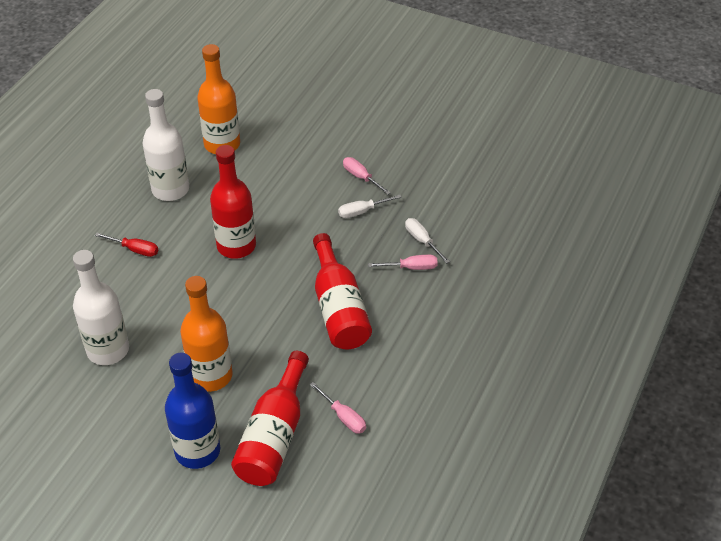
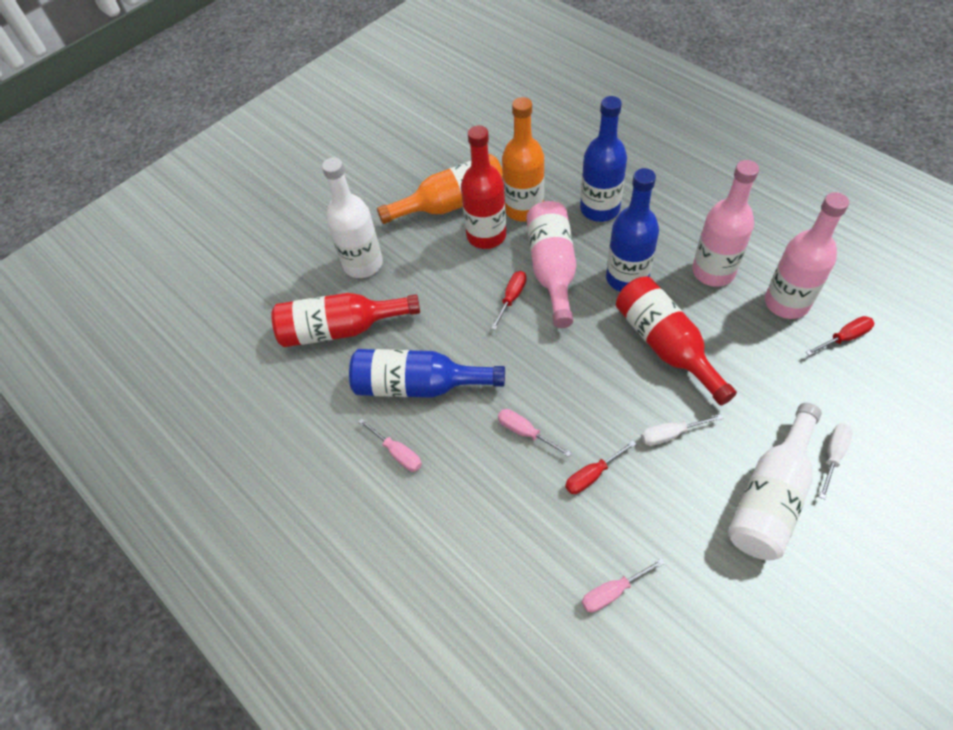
blue bottle: [165,353,220,469] = 1 -> [349,349,505,398] [580,96,627,222] [606,168,659,292] = 3
pink bottle: none = 0 -> [526,201,576,328] [692,160,759,287] [765,192,849,319] = 3
red screwdriver: [95,233,158,257] = 1 -> [491,271,527,330] [565,440,636,494] [806,316,874,356] = 3

